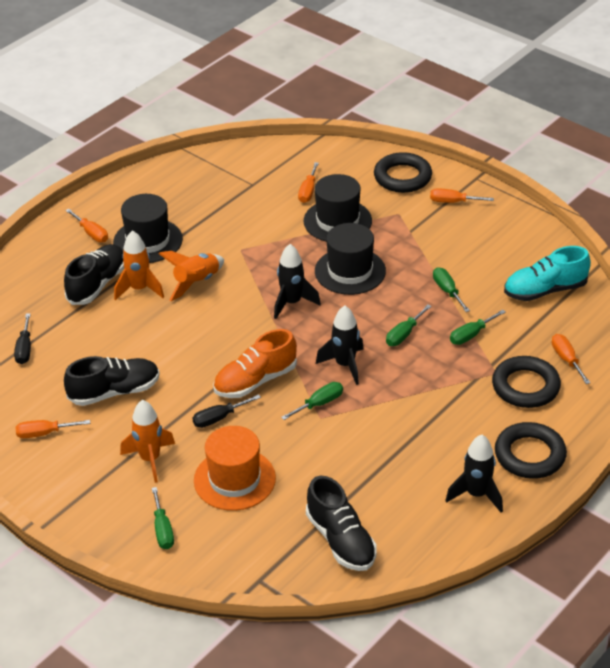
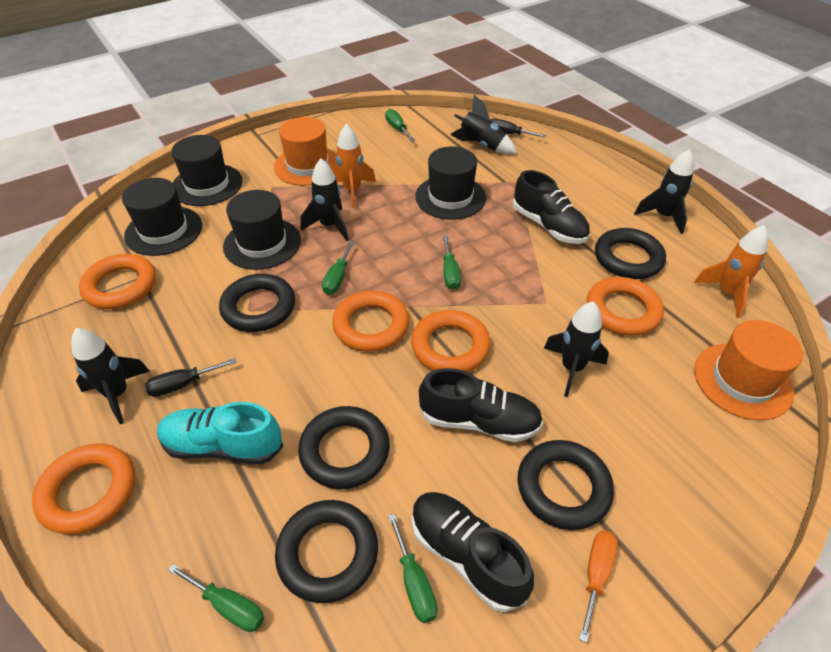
black hat: [113,194,183,263] [304,174,372,242] [315,223,386,295] = 3 -> [122,178,202,256] [171,135,242,206] [223,190,301,270] [415,146,486,220] = 4
black ring: [374,152,432,193] [492,356,561,408] [495,422,567,479] = 3 -> [219,274,295,332] [275,500,378,603] [298,406,390,489] [517,440,614,530] [595,228,666,279] = 5
black rocket: [274,244,321,319] [316,306,364,385] [445,435,503,513] = 3 -> [71,328,150,424] [301,159,349,241] [450,95,517,154] [544,301,609,397] [634,149,694,234] = 5
orange hat: [194,426,276,511] = 1 -> [274,117,337,186] [694,320,803,420] = 2
orange ring: none = 0 -> [32,443,135,535] [79,254,156,309] [332,291,409,352] [411,310,491,372] [587,277,664,336] = 5
orange rocket: [114,230,164,300] [120,400,175,483] [158,251,224,301] = 3 -> [332,124,376,208] [694,225,768,318] = 2
orange screwdriver: [15,420,90,438] [65,209,108,242] [298,162,319,203] [430,188,494,203] [552,334,591,384] = 5 -> [579,530,618,643] = 1
orange shoe: [213,329,297,398] = 1 -> none = 0

